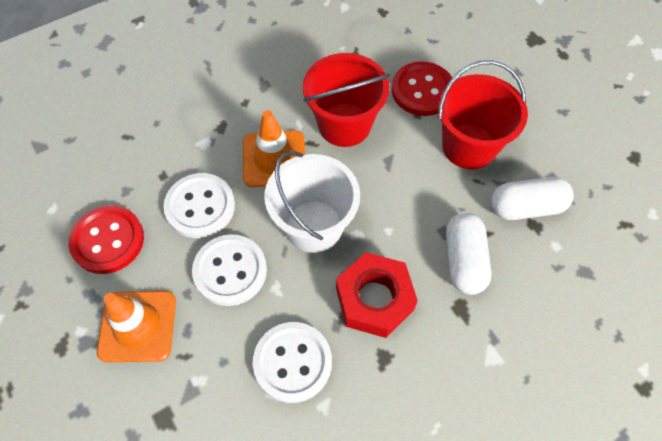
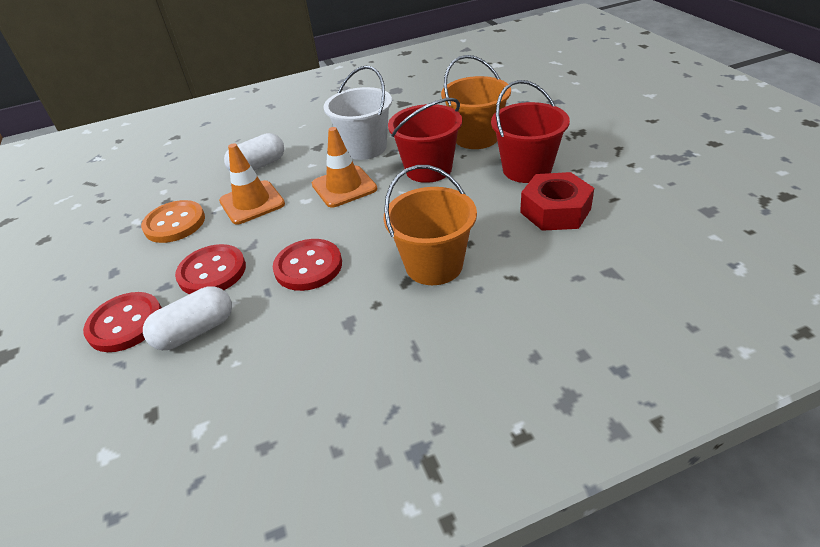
orange bucket: none = 0 -> [384,165,477,285] [441,55,511,149] = 2
orange button: none = 0 -> [141,200,205,243] = 1
red button: [68,205,144,274] [392,61,452,116] = 2 -> [83,292,162,352] [175,244,246,294] [273,239,342,291] = 3
white button: [163,173,235,238] [192,234,267,306] [253,322,332,403] = 3 -> none = 0

